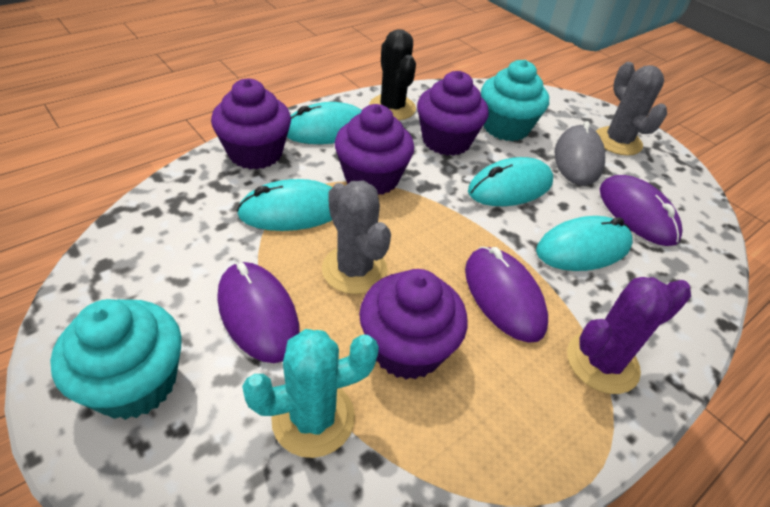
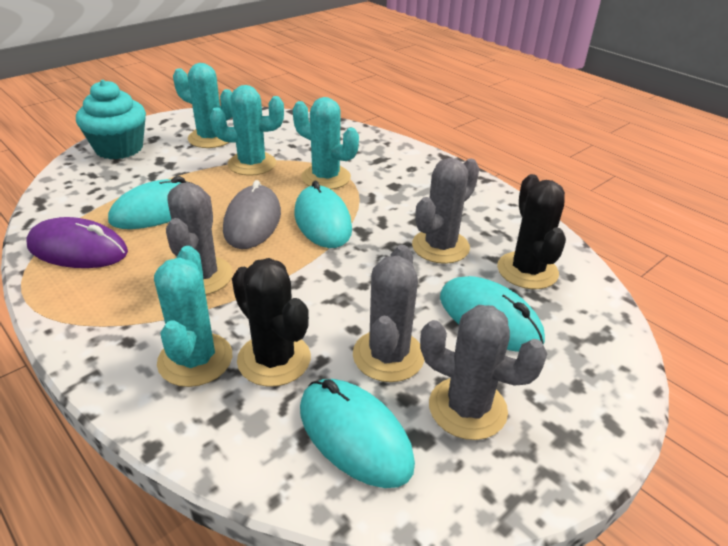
black cactus: [369,29,416,120] = 1 -> [232,258,311,387] [497,174,566,289] = 2
grey cactus: [322,181,391,294] [596,62,667,156] = 2 -> [166,182,233,295] [353,245,425,382] [412,158,479,264] [420,305,547,440] = 4
purple cactus: [567,277,691,394] = 1 -> none = 0
purple cupcake: [211,79,291,170] [335,104,414,195] [359,269,467,380] [417,71,489,156] = 4 -> none = 0
purple mouse: [218,262,300,363] [465,247,548,343] [600,175,683,246] = 3 -> [27,217,128,268] = 1
turquoise cactus: [242,329,379,458] = 1 -> [154,246,232,387] [173,63,233,148] [210,85,284,176] [293,97,359,189] = 4
turquoise cupcake: [50,299,182,420] [481,60,549,141] = 2 -> [76,80,146,159] = 1

